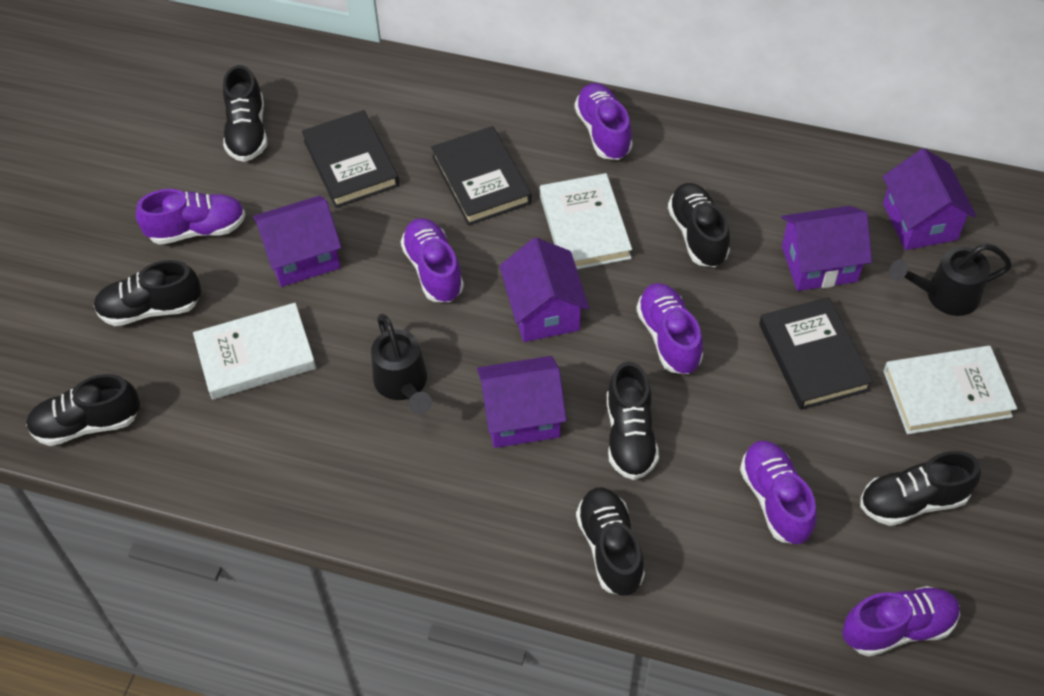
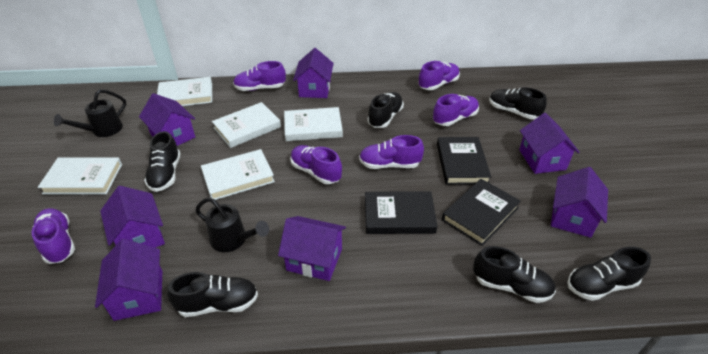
black shoe: [26,374,140,446] [93,260,201,326] [223,65,267,162] [576,487,645,596] [607,361,659,480] [668,183,730,267] [860,451,981,526] = 7 -> [144,131,181,192] [167,272,258,317] [368,92,404,128] [473,246,556,303] [489,87,547,119] [567,247,651,301] = 6
purple house: [253,196,342,287] [477,356,567,448] [500,238,589,342] [781,206,872,291] [883,148,976,250] = 5 -> [95,239,162,321] [100,186,165,248] [139,93,195,146] [278,216,346,281] [293,48,334,98] [519,113,580,174] [551,167,608,238] = 7
white book: [193,303,316,400] [540,173,632,269] [883,346,1017,434] = 3 -> [38,157,122,195] [157,77,212,106] [201,149,275,200] [212,102,281,148] [284,107,343,141] = 5

